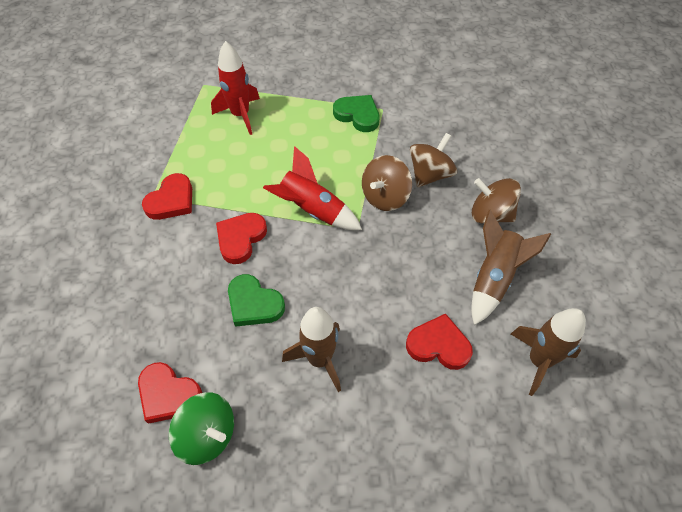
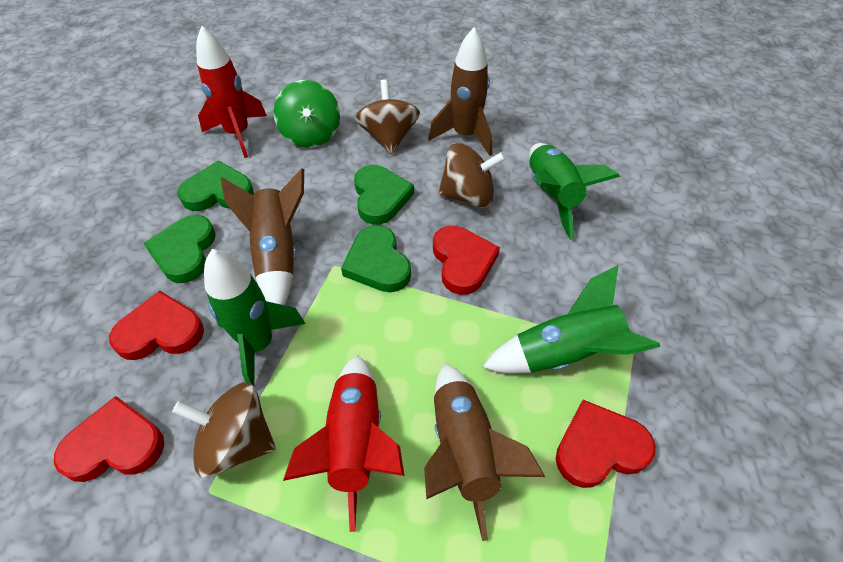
green heart: [228,274,285,327] [333,95,379,132] = 2 -> [143,215,215,283] [178,161,254,211] [341,225,411,292] [354,165,414,225] = 4
green rocket: none = 0 -> [204,249,305,386] [482,265,660,373] [529,143,620,240] = 3

